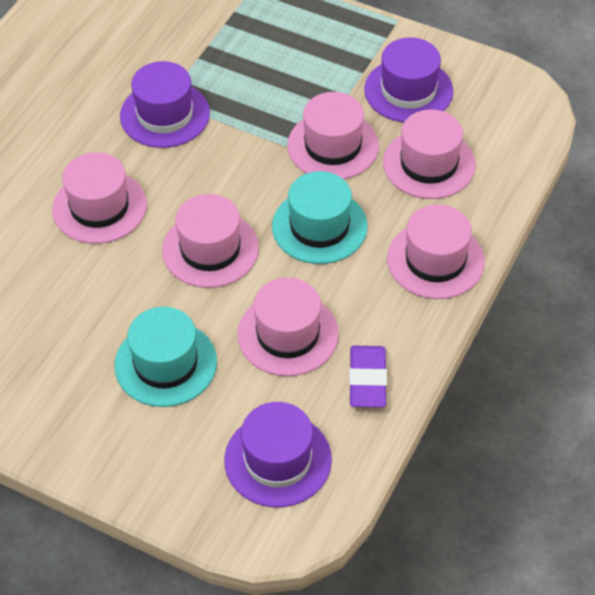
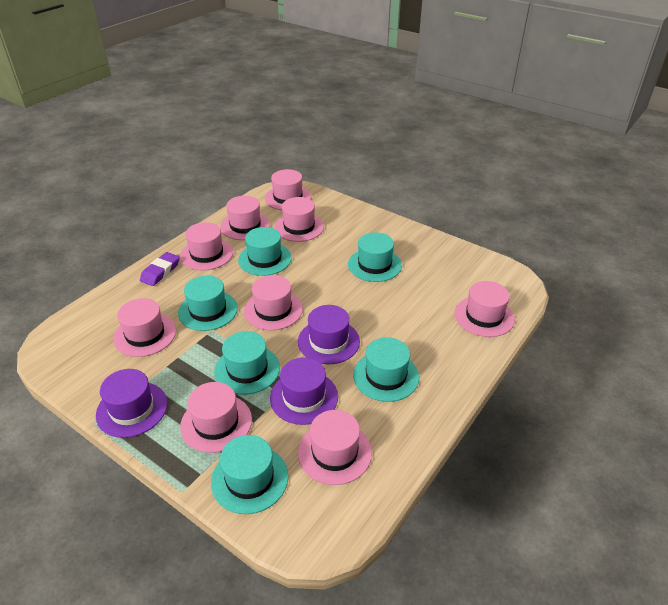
pink hat: [52,152,147,244] [162,194,259,288] [237,278,339,376] [287,92,379,179] [383,110,476,199] [387,204,485,299] = 6 -> [113,298,176,357] [180,222,233,271] [180,382,252,453] [220,196,270,240] [244,275,303,330] [265,169,311,210] [274,197,324,242] [298,410,372,485] [454,281,515,337] = 9
turquoise hat: [114,307,217,407] [272,171,368,264] = 2 -> [178,276,238,331] [211,435,288,514] [214,331,280,395] [238,227,292,276] [348,232,402,282] [353,337,419,402] = 6

